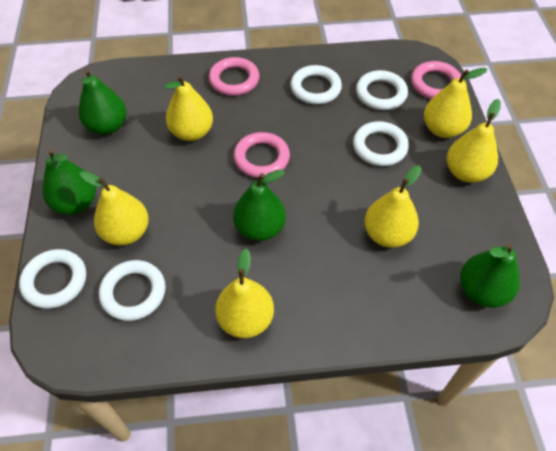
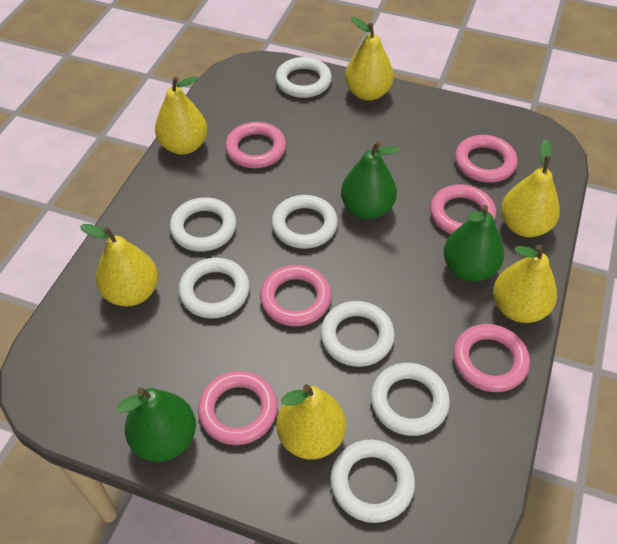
green pear: [42,149,96,215] [79,69,127,135] [233,170,286,241] [460,243,520,308] = 4 -> [117,388,196,462] [341,142,400,219] [444,205,504,281] = 3
pink ring: [209,57,260,96] [234,132,290,178] [411,61,461,99] = 3 -> [198,371,278,445] [225,122,286,168] [260,265,331,326] [430,185,496,234] [453,324,530,392] [455,135,517,183] = 6
white ring: [19,249,86,309] [99,260,166,321] [290,65,342,104] [353,121,409,166] [356,70,408,110] = 5 -> [170,197,237,252] [178,258,250,318] [271,195,338,249] [275,57,332,98] [320,301,395,367] [330,439,415,523] [371,363,450,436] = 7

